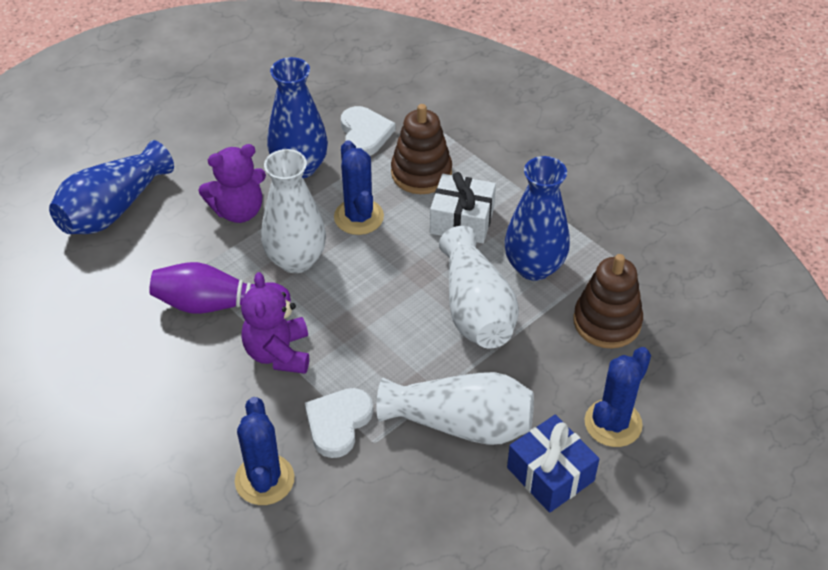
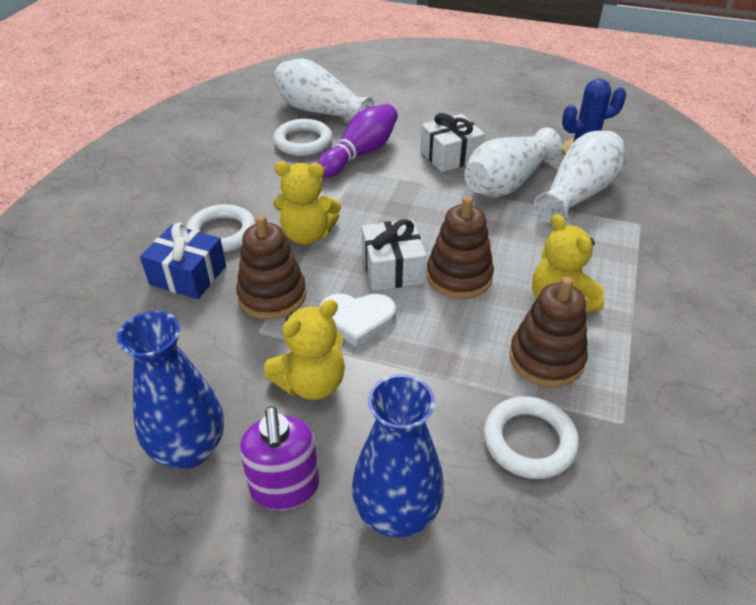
blue cactus: [235,397,295,505] [334,140,384,235] [585,347,651,447] = 3 -> [562,79,626,154] = 1
blue vase: [49,140,174,234] [267,57,328,179] [504,156,570,281] = 3 -> [117,311,224,469] [352,374,444,538] = 2
brown stacking toy: [391,104,452,194] [573,254,643,348] = 2 -> [236,215,306,320] [426,196,494,299] [510,277,588,387] = 3
purple soap dispenser: none = 0 -> [239,406,319,510] = 1
purple teddy bear: [198,144,266,223] [241,272,309,374] = 2 -> none = 0
white gift: [430,172,496,243] = 1 -> [362,219,426,291] [420,113,485,172] = 2
white heart: [305,388,373,458] [341,106,395,156] = 2 -> [319,294,396,347] = 1
white ring: none = 0 -> [186,204,256,252] [273,119,332,156] [483,396,579,479] = 3
yellow teddy bear: none = 0 -> [264,300,345,400] [273,162,341,245] [532,214,604,312] = 3

